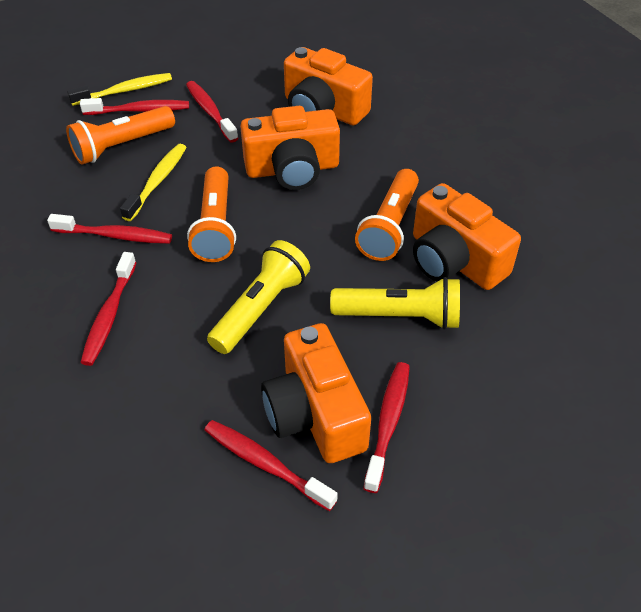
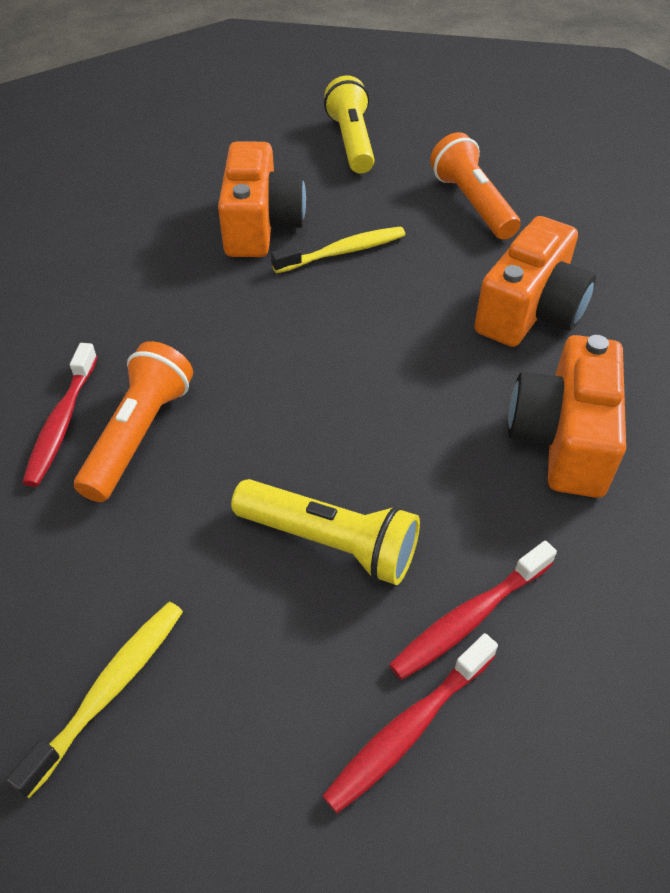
orange camera: [240,106,340,190] [261,323,371,463] [284,47,373,125] [413,183,521,290] = 4 -> [218,141,306,257] [474,216,596,347] [508,335,626,498] = 3
orange flashlight: [66,106,175,165] [187,166,236,262] [355,169,419,261] = 3 -> [74,341,193,502] [430,132,520,240] = 2
red toothbrush: [47,214,172,244] [80,98,189,115] [80,252,136,366] [186,81,238,143] [204,420,338,511] [363,362,410,493] = 6 -> [22,343,97,487] [322,633,498,814] [389,541,557,680] = 3

